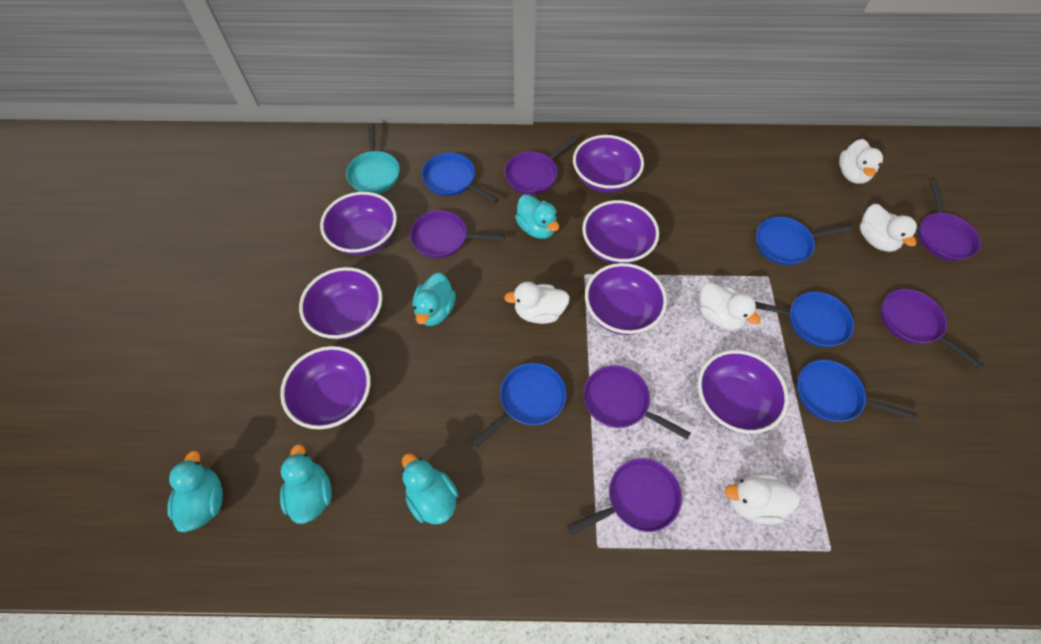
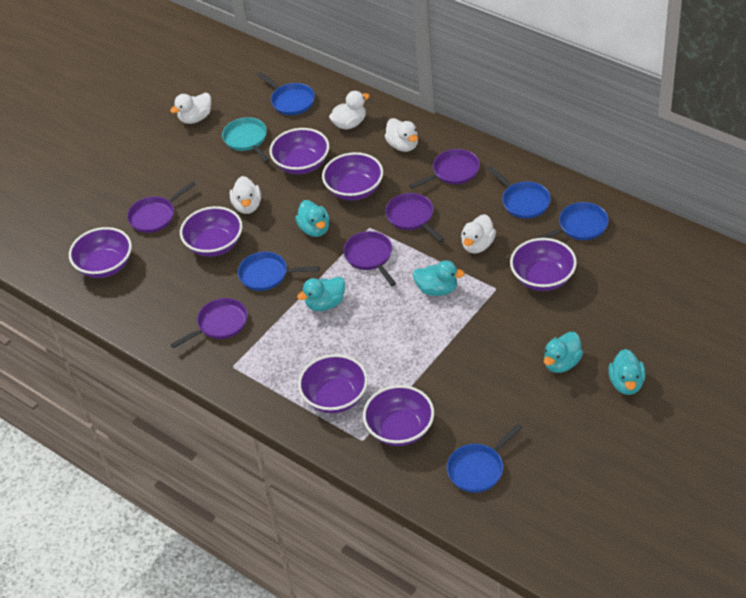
purple pan: [410,210,505,258] [504,136,578,195] [568,458,682,535] [583,365,691,440] [880,289,985,370] [918,181,981,261] = 6 -> [127,181,196,233] [170,298,247,349] [343,231,396,286] [385,193,444,242] [409,149,480,189] = 5

